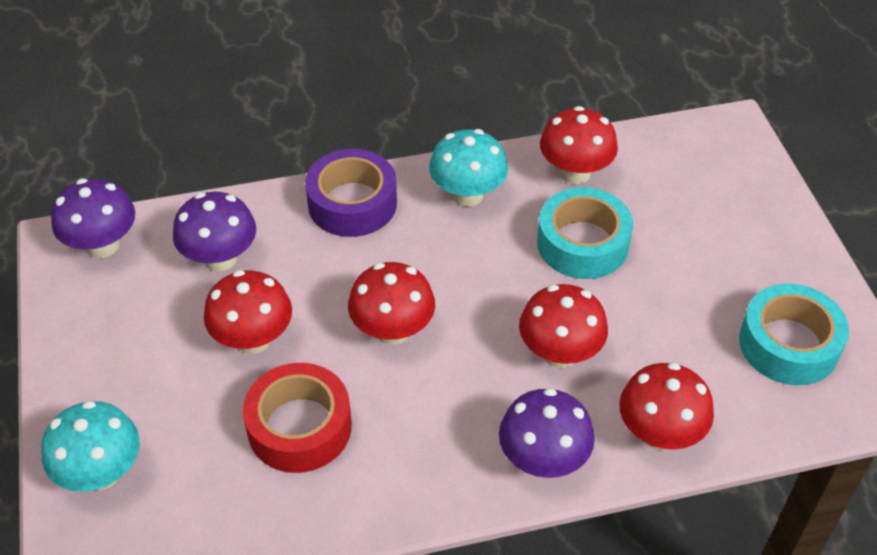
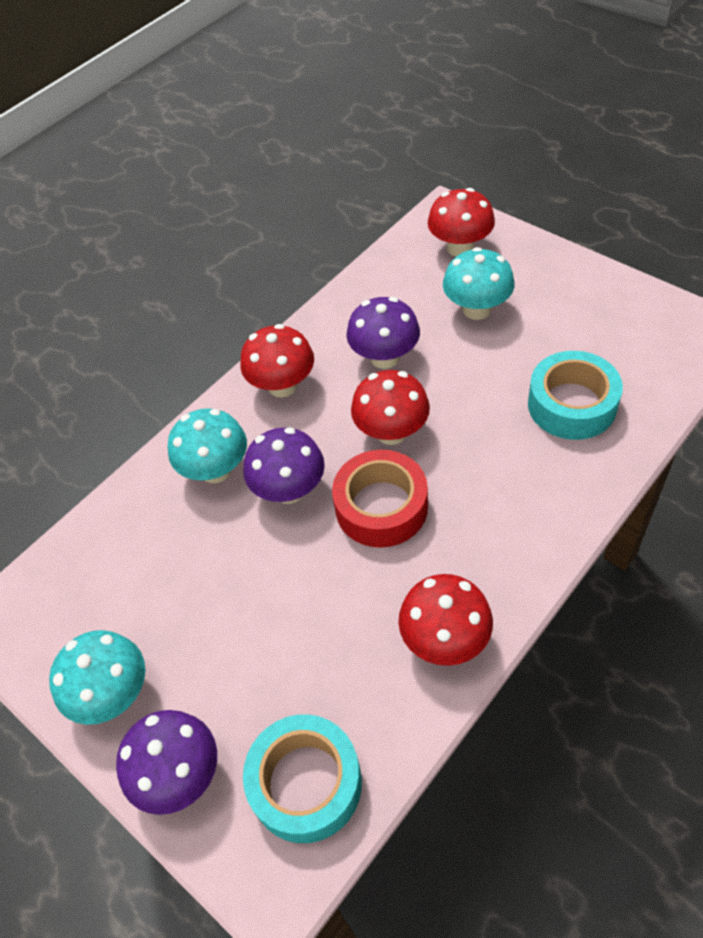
purple tape: [305,149,397,237] = 1 -> none = 0
red mushroom: [204,270,292,354] [348,262,435,345] [519,284,608,368] [540,106,618,184] [619,363,714,450] = 5 -> [240,324,314,398] [351,370,430,445] [398,574,493,666] [428,188,495,257] = 4
turquoise mushroom: [41,401,140,492] [429,129,508,207] = 2 -> [49,630,145,725] [168,408,247,483] [443,247,514,320] = 3

